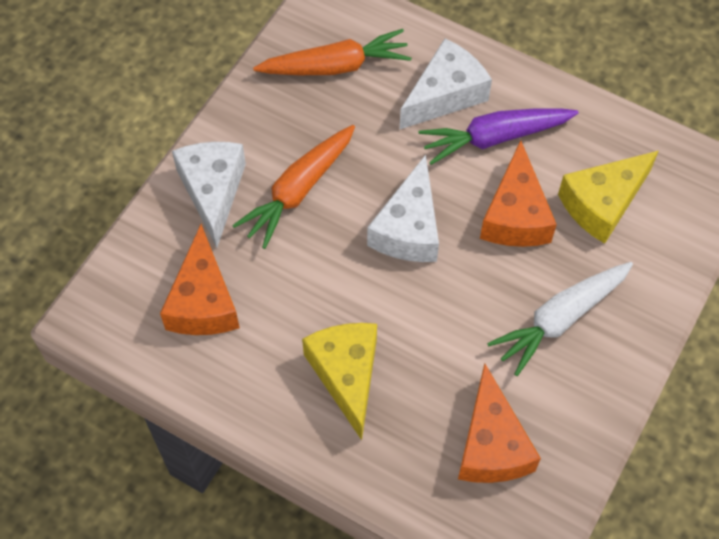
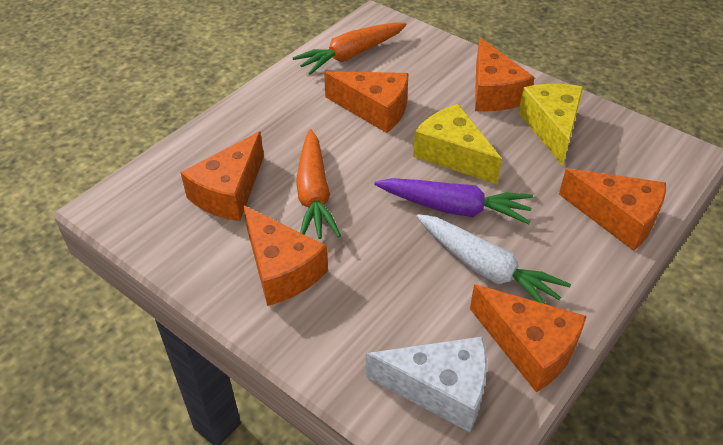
orange cheese: [160,224,240,335] [458,364,541,483] [480,140,557,247] = 3 -> [180,131,264,221] [243,205,328,306] [324,71,409,133] [470,284,587,392] [475,37,535,111] [559,169,666,251] = 6
white cheese: [172,142,246,248] [367,155,439,262] [400,38,492,129] = 3 -> [366,337,487,432] = 1

